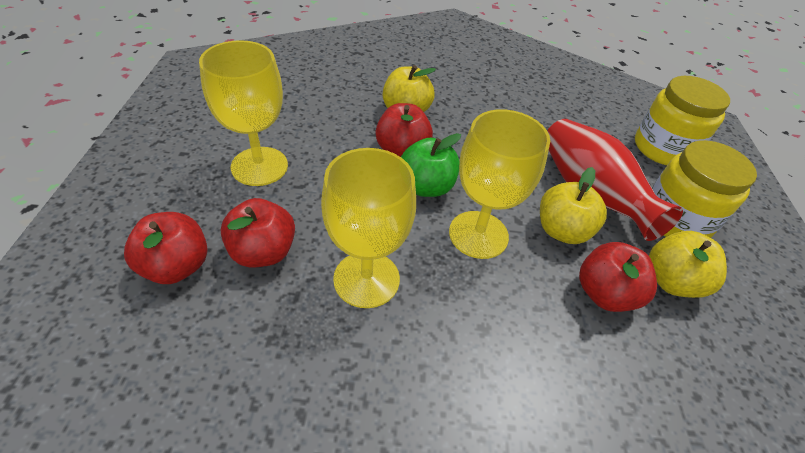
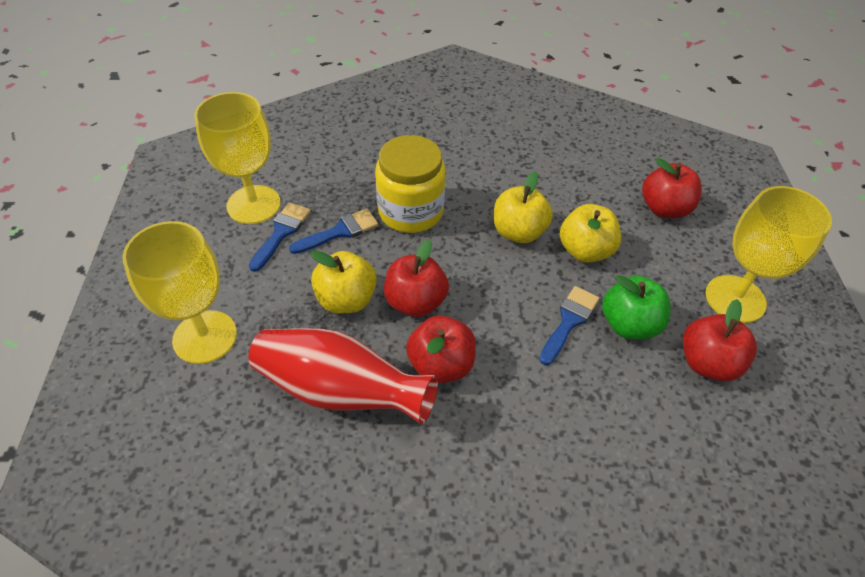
blue brush: none = 0 -> [249,202,311,272] [289,208,379,254] [539,286,599,365] = 3
yellow jar: [635,76,730,165] [652,140,757,238] = 2 -> [375,135,446,233] = 1

